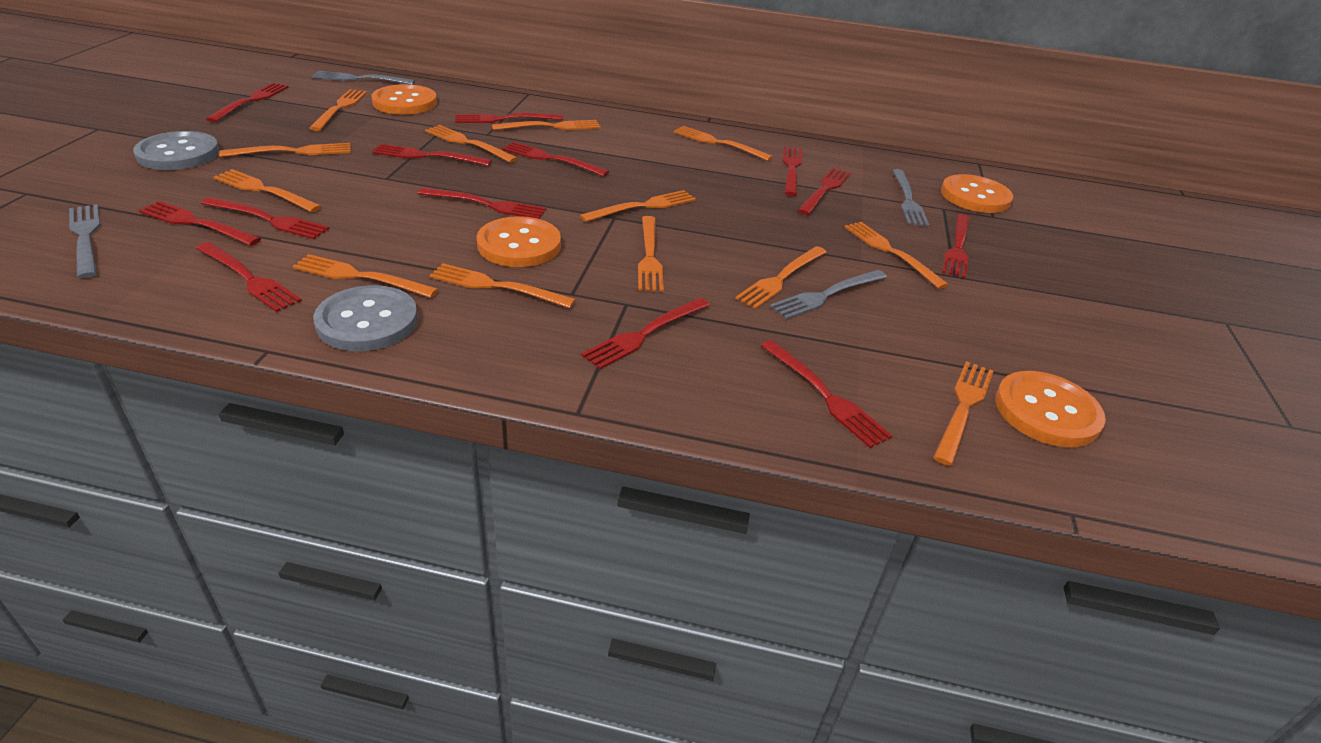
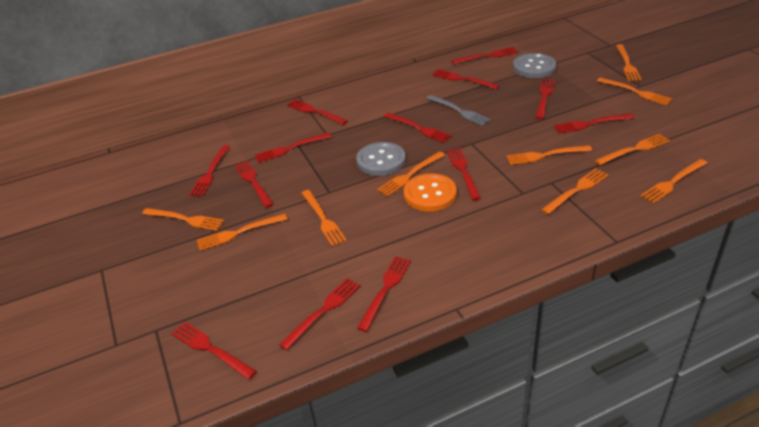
grey fork: [69,204,100,278] [312,71,415,85] [770,270,887,320] [892,169,929,226] = 4 -> [427,95,491,126] = 1
orange button: [372,84,437,115] [477,216,561,267] [941,174,1013,213] [995,371,1106,447] = 4 -> [404,173,457,212] = 1
orange fork: [213,169,322,212] [219,143,351,157] [292,254,438,298] [309,89,367,131] [425,125,518,163] [429,263,576,308] [492,120,600,130] [580,190,696,222] [638,216,664,292] [674,126,773,161] [735,246,826,309] [844,222,949,289] [933,361,993,466] = 13 -> [142,208,224,231] [197,214,288,251] [302,190,347,246] [377,151,445,196] [507,145,592,165] [541,169,608,214] [595,134,670,165] [597,77,673,106] [616,44,642,81] [641,159,707,204] = 10

